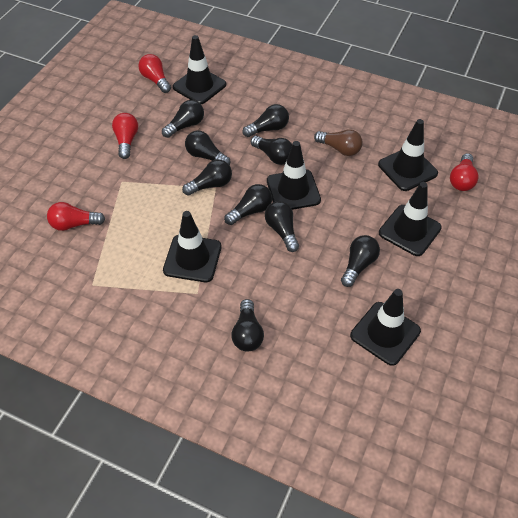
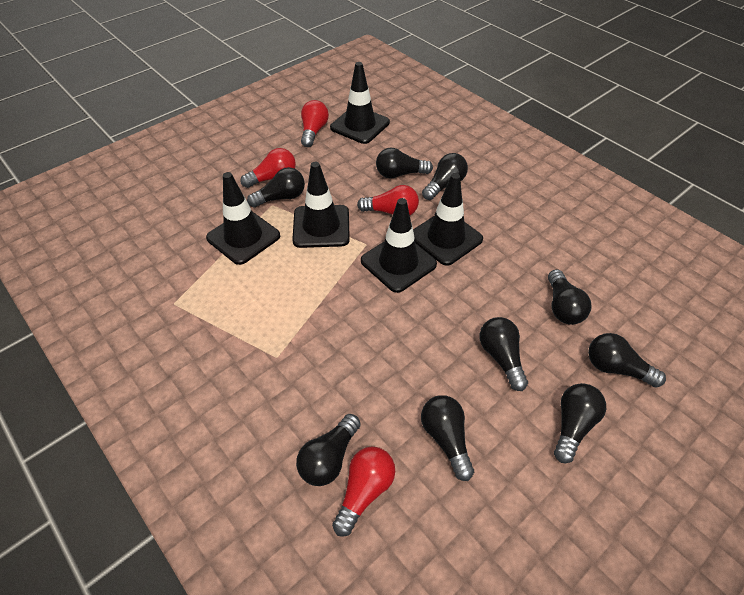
black traffic cone: [163,211,222,282] [173,35,226,104] [267,141,321,210] [350,289,421,366] [378,119,438,191] [379,182,442,256] = 6 -> [206,172,280,265] [292,162,350,248] [330,62,390,144] [361,198,437,293] [413,173,483,266] = 5
brown light bulb: [314,129,362,156] = 1 -> none = 0

